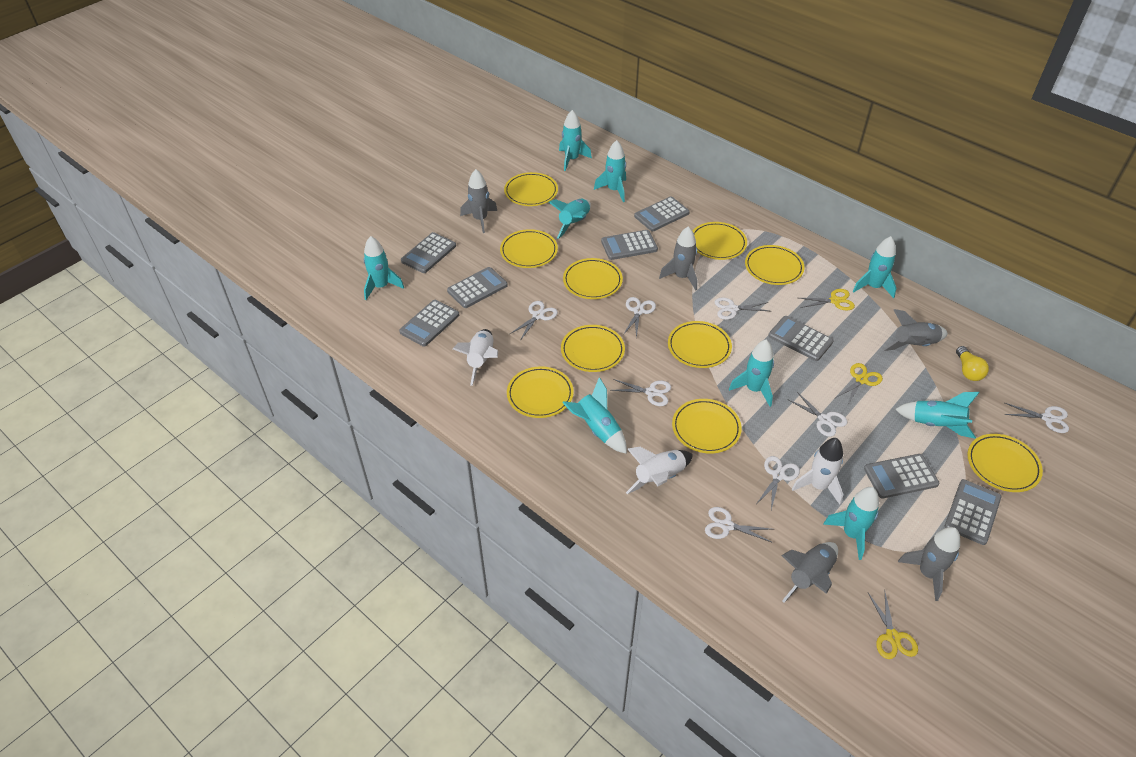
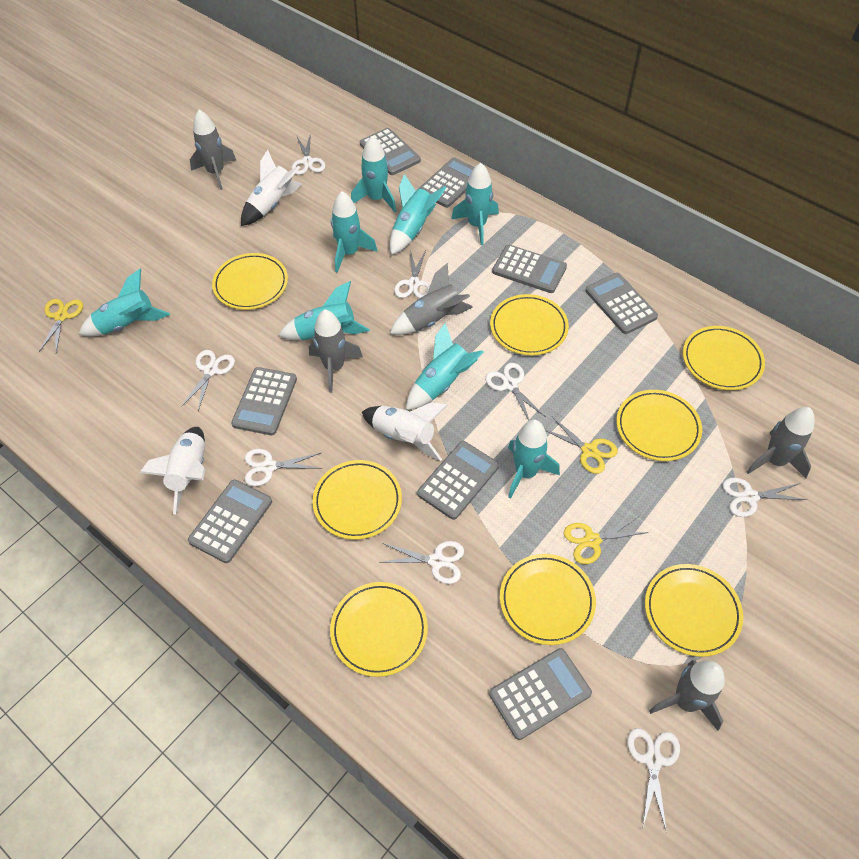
turquoise rocket: [364,236,404,300] [549,199,591,239] [559,110,592,171] [562,377,627,454] [594,140,626,202] [729,339,774,407] [823,487,879,560] [853,236,896,298] [895,392,980,439] = 9 -> [79,269,170,337] [278,281,370,340] [331,191,377,273] [351,136,396,212] [390,174,446,255] [406,323,484,410] [451,163,499,245] [508,420,560,499] = 8
yellow light bulb: [956,346,989,381] = 1 -> none = 0
yellow plate: [500,229,558,268] [504,172,558,206] [507,366,574,418] [561,325,625,372] [563,258,623,299] [668,321,732,368] [672,399,742,454] [693,222,747,260] [745,245,805,285] [968,434,1043,492] = 10 -> [212,253,288,310] [312,460,402,540] [330,582,428,677] [490,294,569,356] [500,554,596,645] [616,390,702,461] [645,564,743,657] [683,326,765,390] = 8

